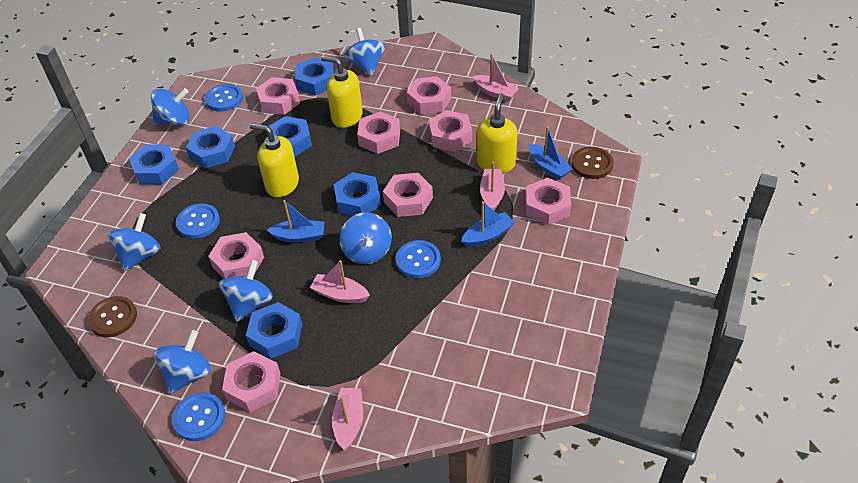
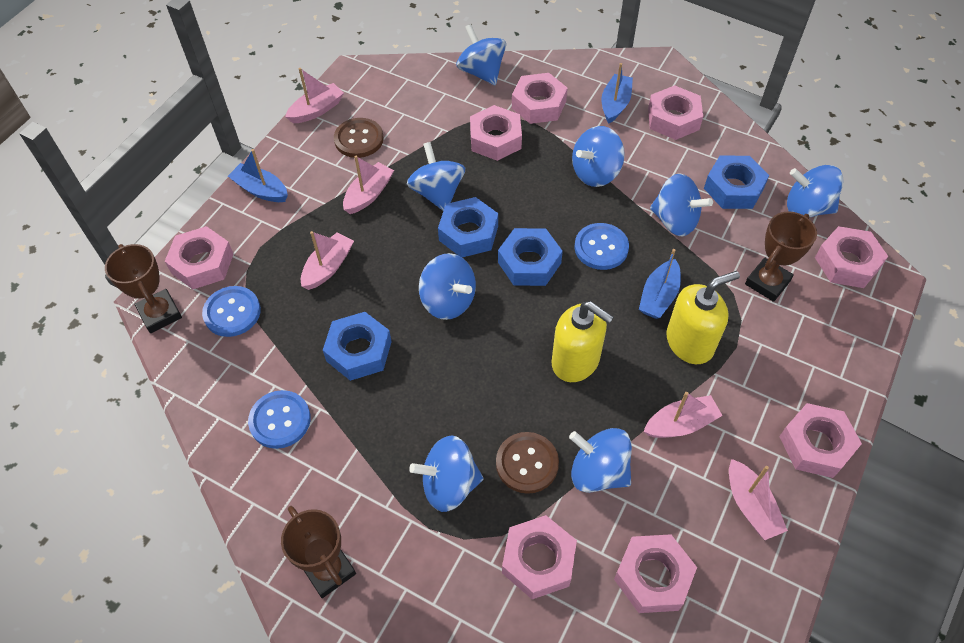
blue button: [172,392,225,441] [176,203,220,239] [205,84,243,112] [396,240,441,278] = 4 -> [202,286,261,337] [248,390,311,449] [575,223,629,270] = 3
blue nut: [129,144,179,185] [186,126,235,168] [246,302,302,359] [269,116,312,157] [295,57,334,95] [334,172,381,216] = 6 -> [323,312,392,381] [438,197,498,257] [498,228,563,286] [704,156,769,209] = 4
blue spinning top: [108,213,160,271] [151,88,190,125] [154,330,211,394] [219,260,273,322] [339,212,392,264] [344,28,385,76] = 6 -> [407,142,465,211] [409,436,484,512] [419,253,476,320] [457,24,506,85] [569,428,632,493] [572,126,625,187] [650,173,713,236] [787,165,843,218] = 8
brown trophy: none = 0 -> [105,244,182,333] [281,506,356,598] [745,212,817,302] = 3
pink boat: [310,260,370,303] [332,388,363,450] [473,53,519,101] [480,162,505,210] = 4 -> [285,68,344,123] [301,231,354,290] [343,156,394,214] [644,392,723,438] [729,459,788,540] = 5
yellow soap dispenser: [250,123,299,197] [321,56,363,128] [477,93,517,173] = 3 -> [552,301,614,382] [666,271,740,364] = 2

